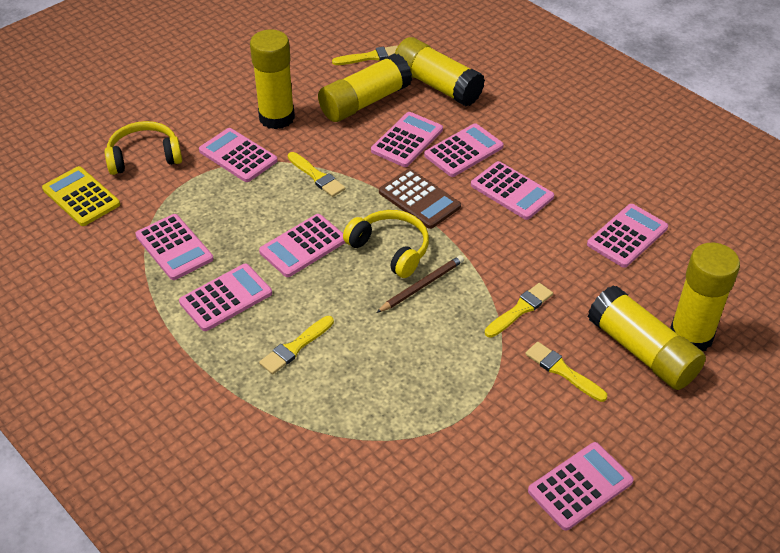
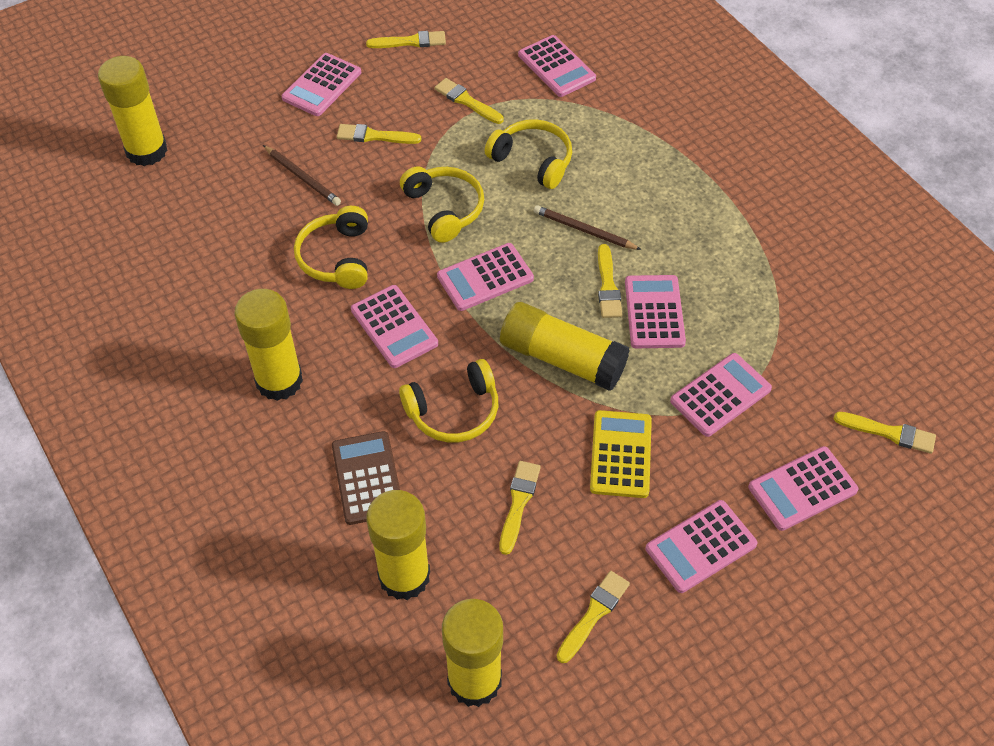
brown pencil: [376,255,464,313] = 1 -> [263,145,341,206] [534,205,641,250] = 2
pink calculator: [135,214,213,280] [179,264,272,331] [199,128,278,182] [259,214,345,277] [371,112,443,167] [424,123,504,177] [471,161,554,220] [528,442,634,531] [587,204,668,268] = 9 -> [282,53,361,116] [351,285,438,368] [437,243,534,311] [518,35,596,97] [625,275,686,348] [646,500,757,593] [670,353,772,437] [748,446,859,531] = 8
yellow brush: [259,316,334,374] [288,152,345,197] [332,46,398,65] [485,283,553,338] [525,342,607,402] = 5 -> [337,124,421,144] [366,31,446,48] [434,78,504,124] [499,461,541,555] [557,571,630,663] [598,244,622,318] [834,412,936,454] = 7
yellow headphones: [105,121,182,175] [343,210,429,278] = 2 -> [294,206,368,289] [399,359,498,442] [400,166,484,243] [485,119,572,189] = 4

